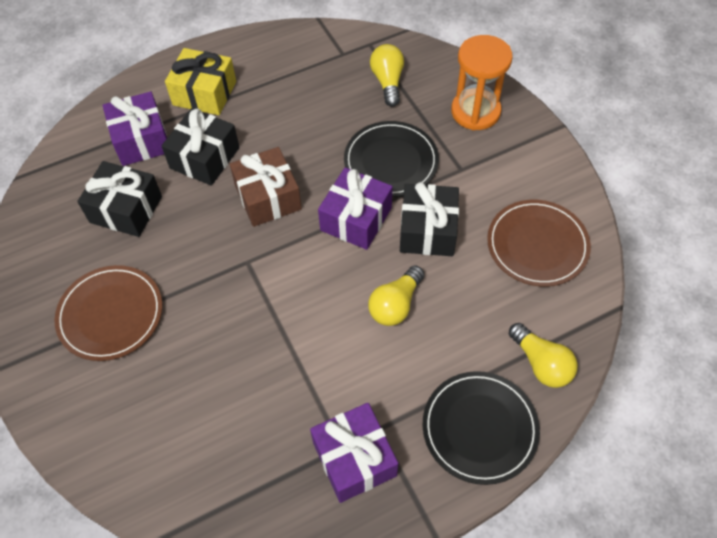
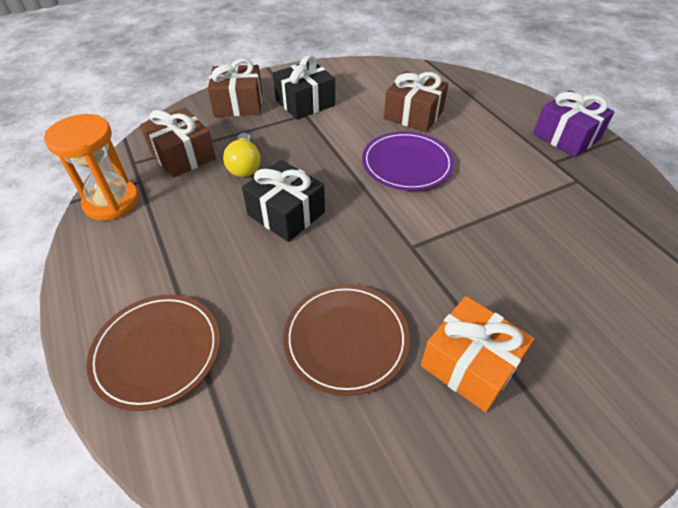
black gift: [77,161,162,237] [162,108,239,186] [400,182,459,256] = 3 -> [242,160,325,242] [273,55,335,120] = 2
black plate: [344,121,439,197] [423,371,540,485] = 2 -> none = 0
brown gift: [230,147,302,227] = 1 -> [140,107,216,178] [208,59,262,117] [384,71,448,132] = 3
orange gift: none = 0 -> [421,296,534,412] = 1
purple gift: [102,91,167,166] [310,403,398,503] [318,167,393,250] = 3 -> [533,90,615,157] = 1
purple plate: none = 0 -> [362,132,454,190] = 1
yellow gift: [165,48,236,115] = 1 -> none = 0
yellow light bulb: [368,266,424,326] [370,44,404,107] [509,323,578,388] = 3 -> [223,133,261,177] = 1

